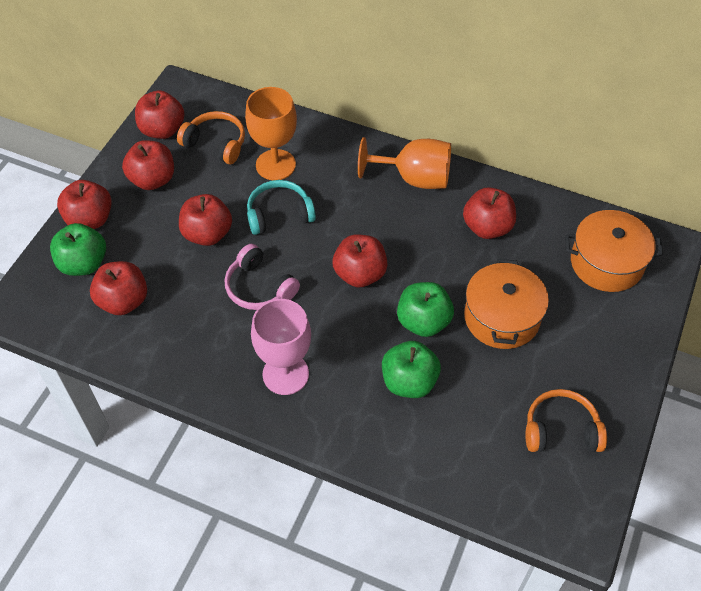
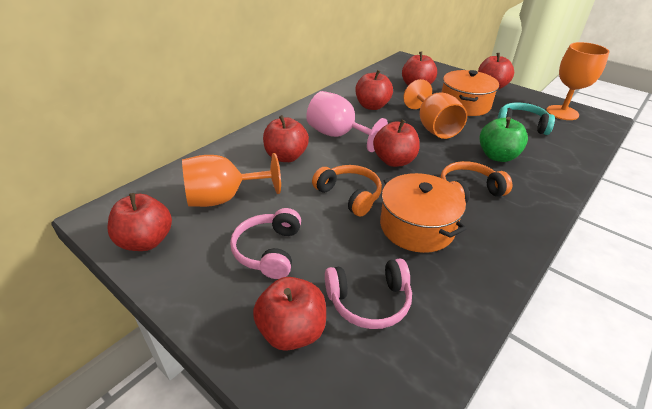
green apple: [50,223,106,276] [382,341,441,398] [397,282,454,337] = 3 -> [479,117,528,162] = 1
orange goblet: [245,87,297,180] [358,137,451,189] = 2 -> [182,153,281,207] [403,79,467,139] [546,42,609,120] = 3
pink headphones: [225,244,300,310] = 1 -> [230,208,301,279] [325,258,412,329] = 2

